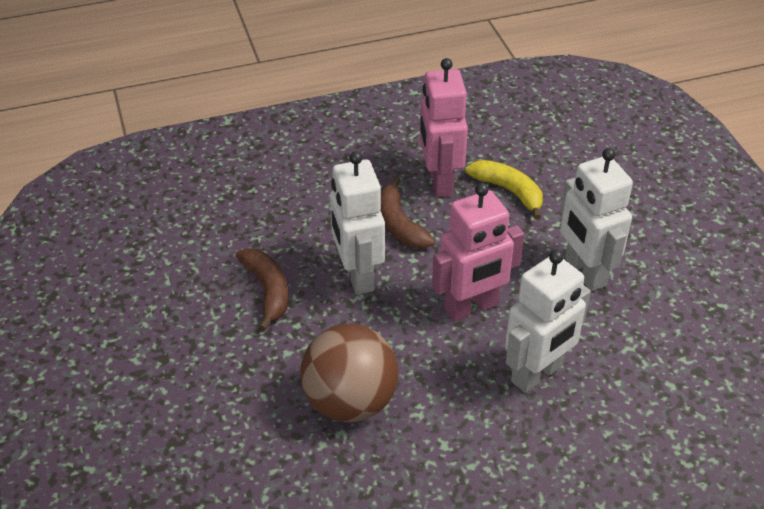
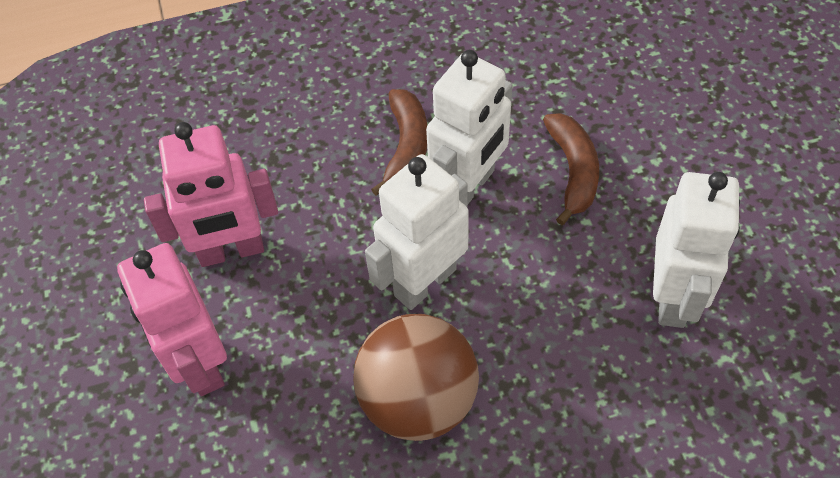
yellow banana: [465,160,543,220] = 1 -> none = 0

